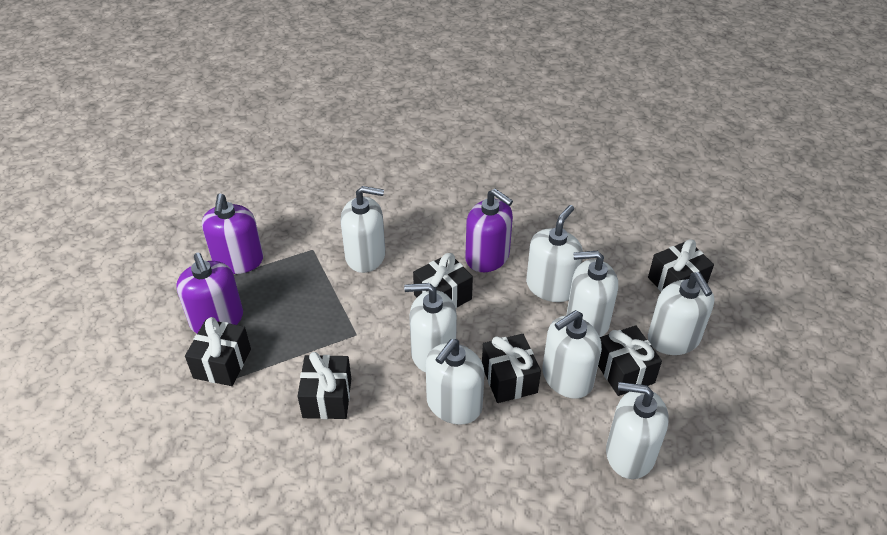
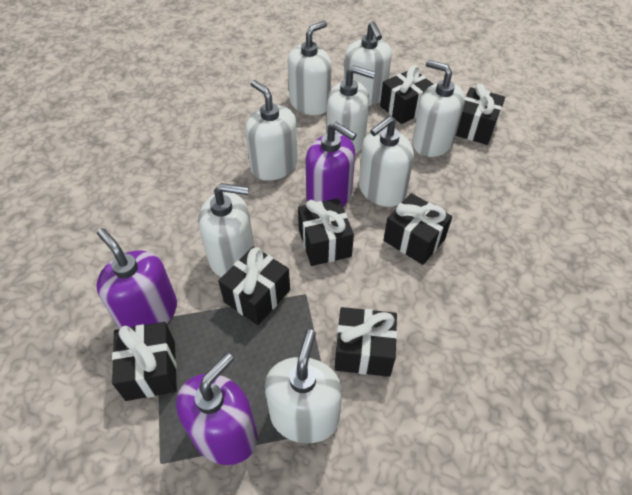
black gift: [185,317,251,386] [298,352,352,419] [413,253,473,308] [482,334,541,403] [598,325,662,396] [648,239,714,292] = 6 -> [112,322,177,401] [218,246,290,325] [298,198,354,266] [335,307,397,377] [380,65,433,124] [384,193,452,265] [456,84,505,145] = 7

